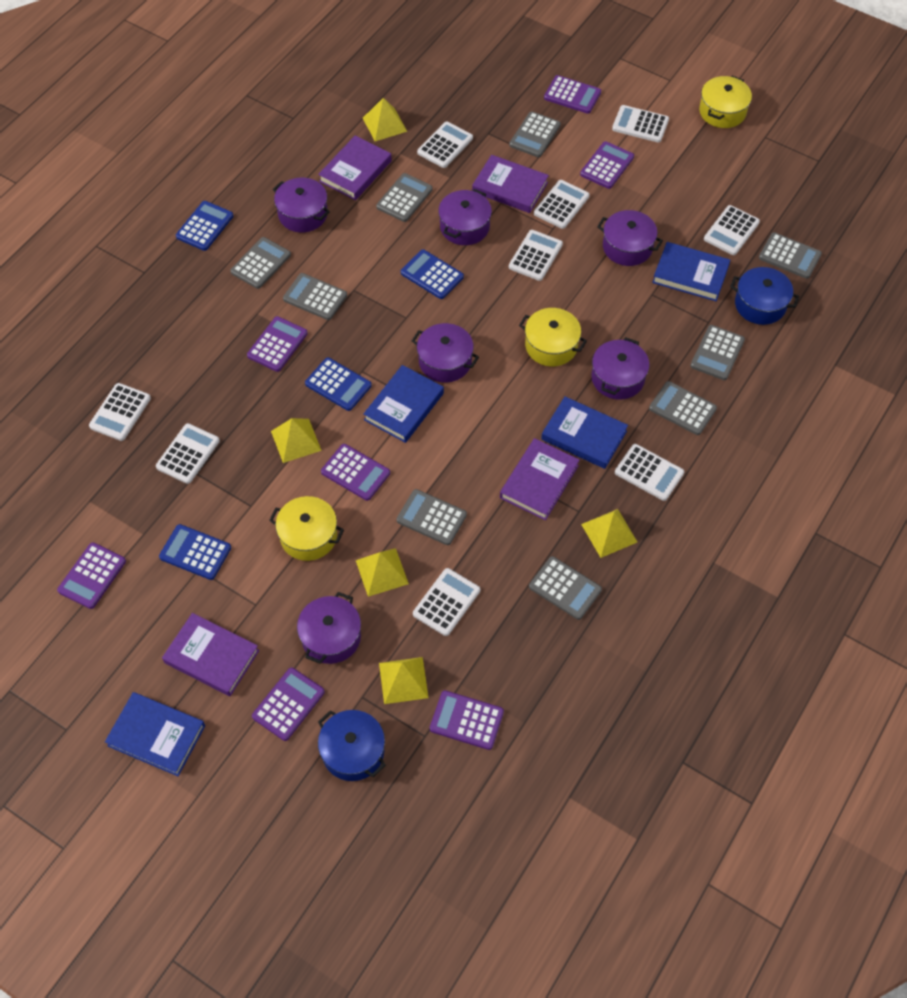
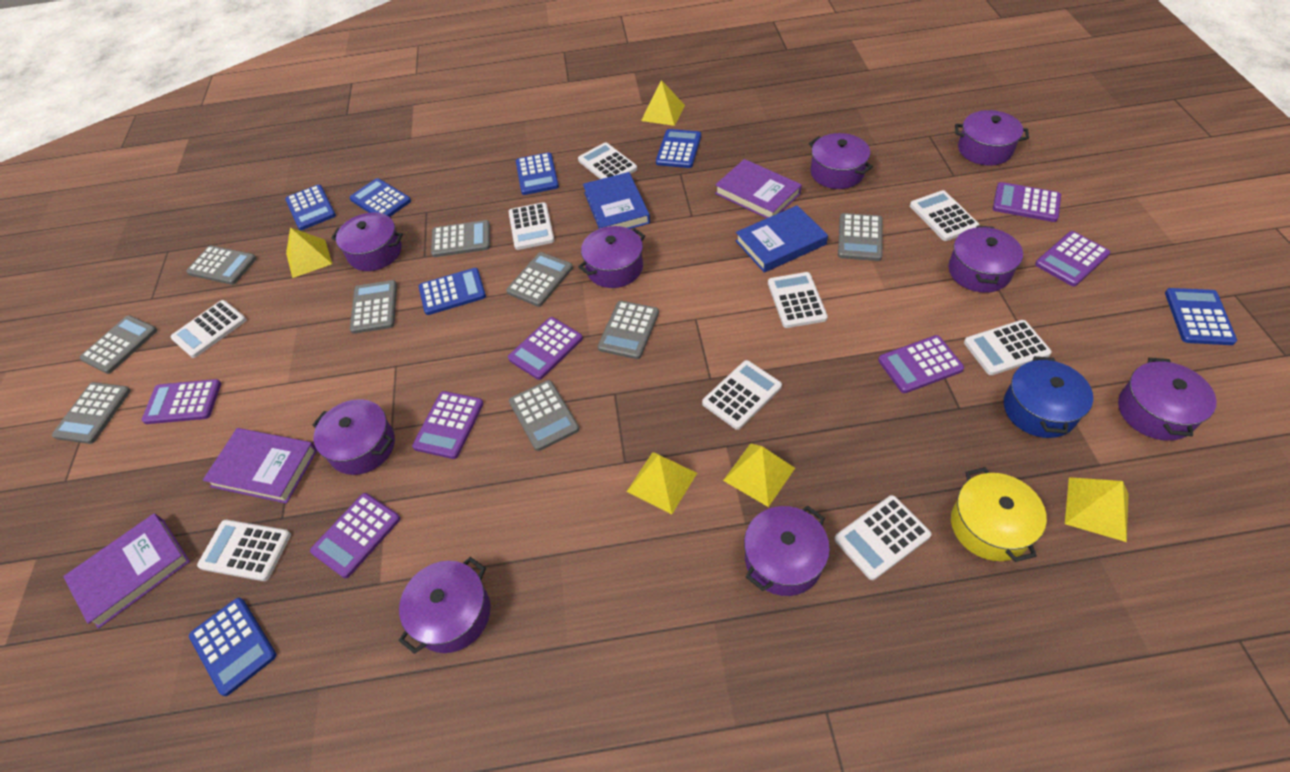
blue book: [105,692,205,776] [363,365,444,443] [541,396,628,469] [652,242,730,301] = 4 -> [583,172,650,229] [736,205,828,273] = 2
blue calculator: [159,524,231,580] [176,201,233,251] [305,357,372,411] [401,249,464,299] = 4 -> [189,598,277,696] [285,185,336,230] [350,178,411,217] [419,268,486,315] [516,152,559,195] [656,129,701,168] [1165,288,1237,345] = 7
blue pot: [318,710,386,781] [730,267,799,325] = 2 -> [1004,356,1093,438] = 1
purple book: [162,613,259,696] [318,136,392,200] [472,155,549,213] [500,438,580,520] = 4 -> [63,513,190,629] [203,428,317,504] [715,159,802,219] = 3
purple pot: [273,178,330,232] [297,592,361,664] [412,323,479,383] [438,189,492,245] [591,337,649,400] [597,210,663,266] = 6 -> [312,399,395,475] [331,213,403,271] [399,557,490,654] [578,226,645,288] [744,505,830,596] [809,133,873,189] [949,225,1023,293] [955,110,1029,166] [1118,358,1217,441] = 9
yellow pot: [269,496,344,561] [519,308,587,366] [699,76,752,128] = 3 -> [951,467,1047,562] = 1

